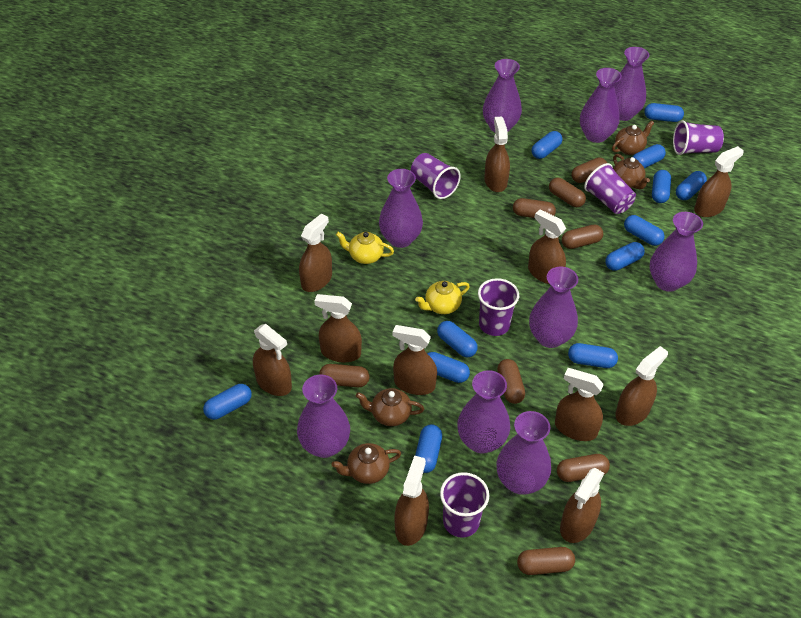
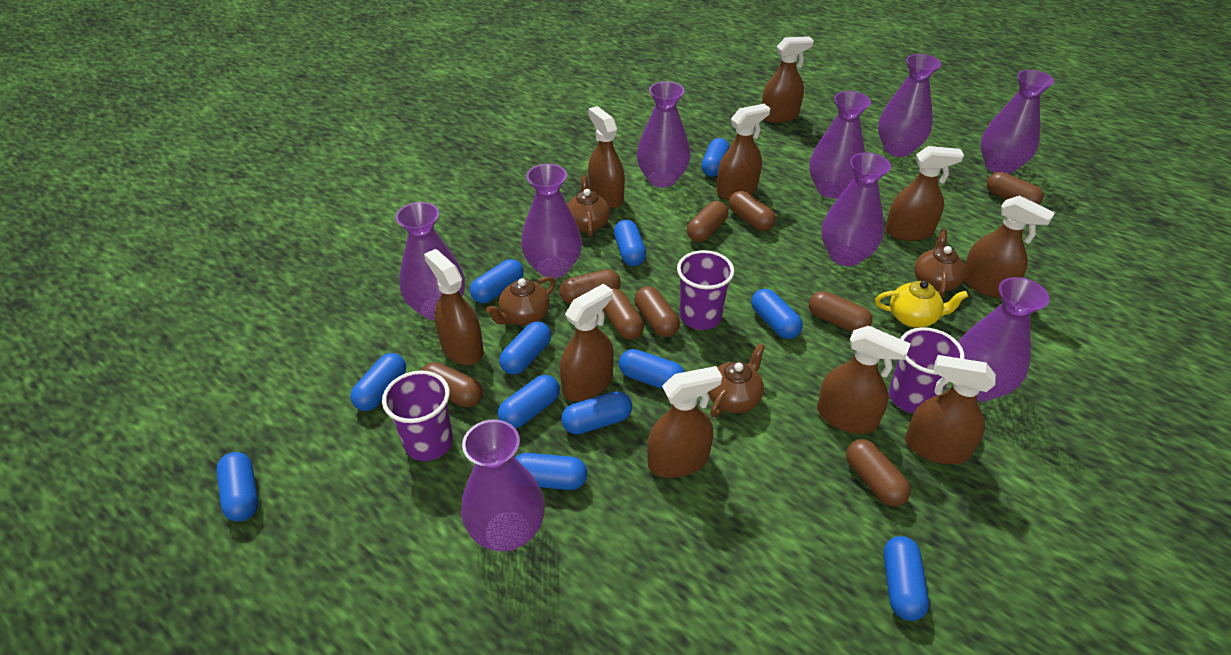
brown capsule: [319,364,369,387] [497,359,525,404] [513,198,556,218] [517,547,575,575] [549,178,586,207] [557,454,610,482] [562,225,603,249] [571,157,607,183] = 8 -> [421,362,483,407] [559,269,621,304] [603,288,644,340] [635,286,680,337] [687,201,728,242] [729,191,776,231] [809,291,872,332] [846,439,911,506] [987,172,1043,205] = 9
brown spray bottle: [253,324,292,396] [299,214,332,292] [314,294,362,362] [393,325,437,395] [394,456,429,546] [484,117,510,192] [528,209,566,284] [555,368,604,441] [560,468,604,543] [615,346,668,426] [694,146,744,217] = 11 -> [424,249,484,365] [560,284,614,401] [588,106,625,208] [647,366,722,478] [717,104,770,200] [762,36,814,123] [817,326,911,434] [885,146,964,241] [905,355,996,464] [964,195,1055,298] = 10
purple cup: [411,153,461,199] [440,472,489,538] [478,278,519,336] [584,163,636,214] [673,121,724,155] = 5 -> [382,370,453,461] [677,250,734,330] [889,327,965,414] = 3
yellow teapot: [336,232,394,264] [415,281,470,314] = 2 -> [875,280,968,328] = 1

